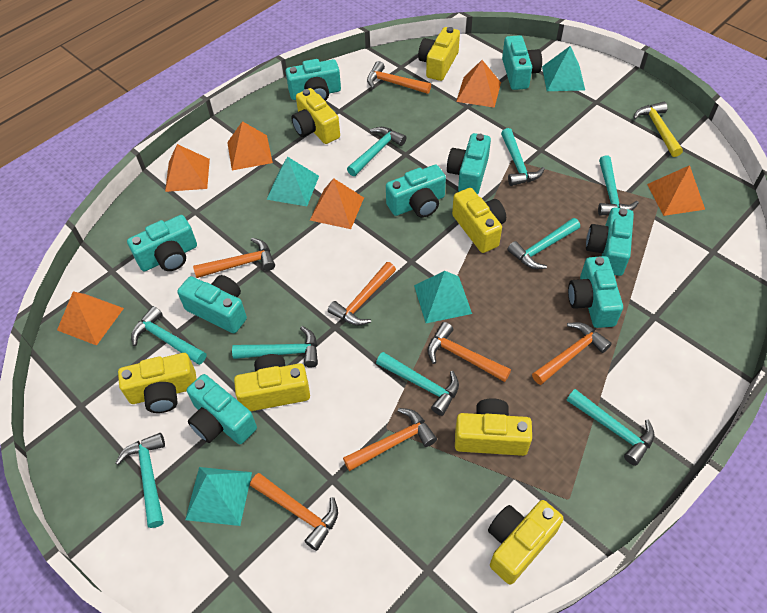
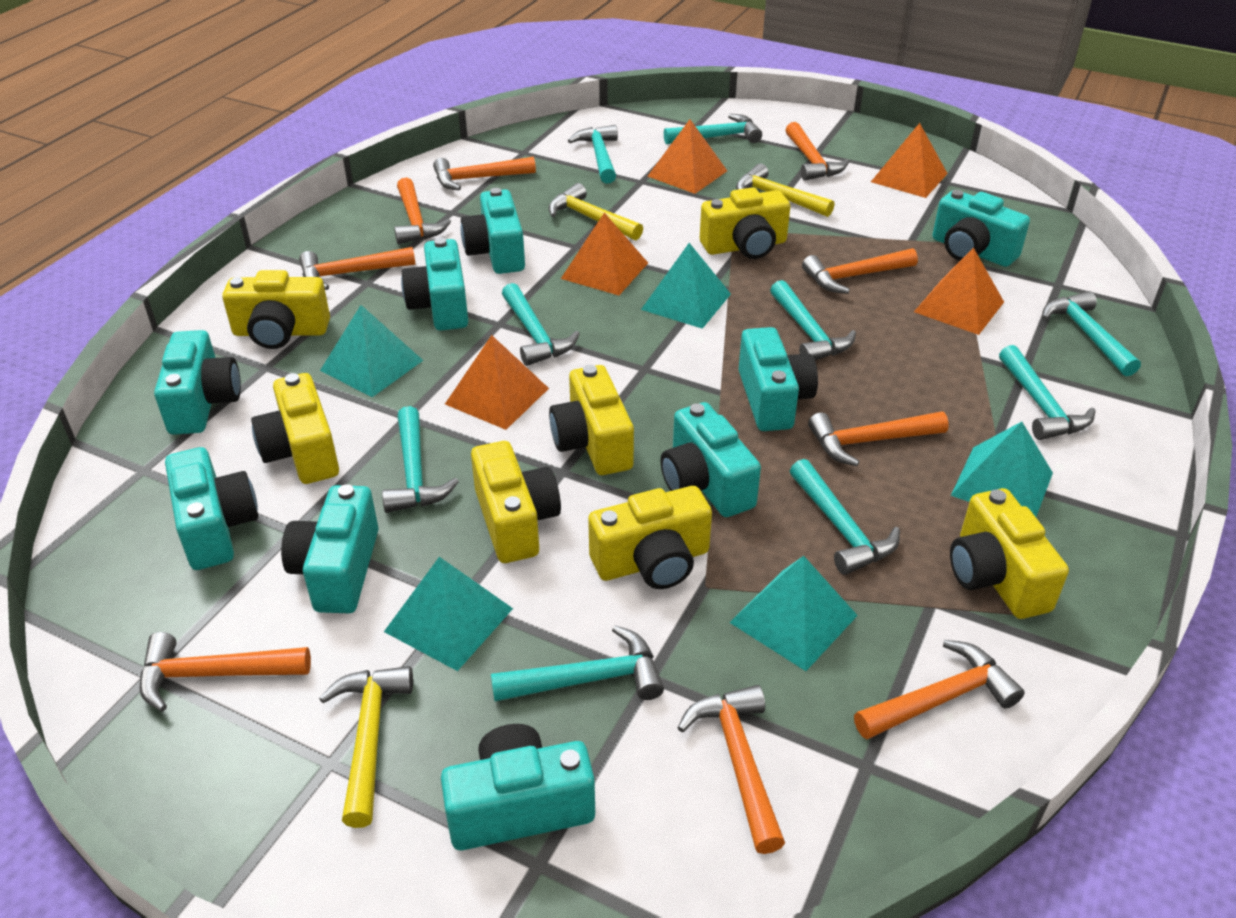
orange hammer: [193,238,275,278] [250,473,338,551] [328,262,396,326] [343,408,437,471] [367,61,431,94] [427,322,511,382] [532,322,612,385] = 7 -> [140,632,311,712] [299,247,416,290] [394,178,451,244] [433,157,536,190] [677,685,785,854] [785,122,849,181] [802,248,918,294] [808,412,949,466] [854,640,1025,740] = 9
orange pyramid: [57,291,124,346] [165,144,210,192] [227,121,273,170] [310,178,364,229] [456,60,501,108] [647,165,705,216] = 6 -> [445,335,549,430] [561,213,648,295] [647,119,727,194] [871,123,948,198] [914,248,1004,335] = 5
turquoise pyramid: [185,467,252,526] [266,157,319,206] [414,271,472,323] [542,46,585,91] = 4 -> [320,305,424,397] [384,557,513,671] [641,243,731,329] [729,556,858,671] [951,422,1053,517] = 5
yellow hammer: [633,102,683,157] = 1 -> [319,666,413,828] [548,183,643,240] [736,163,834,217] = 3

